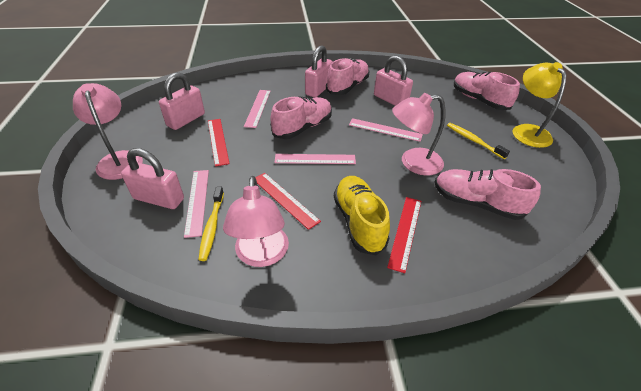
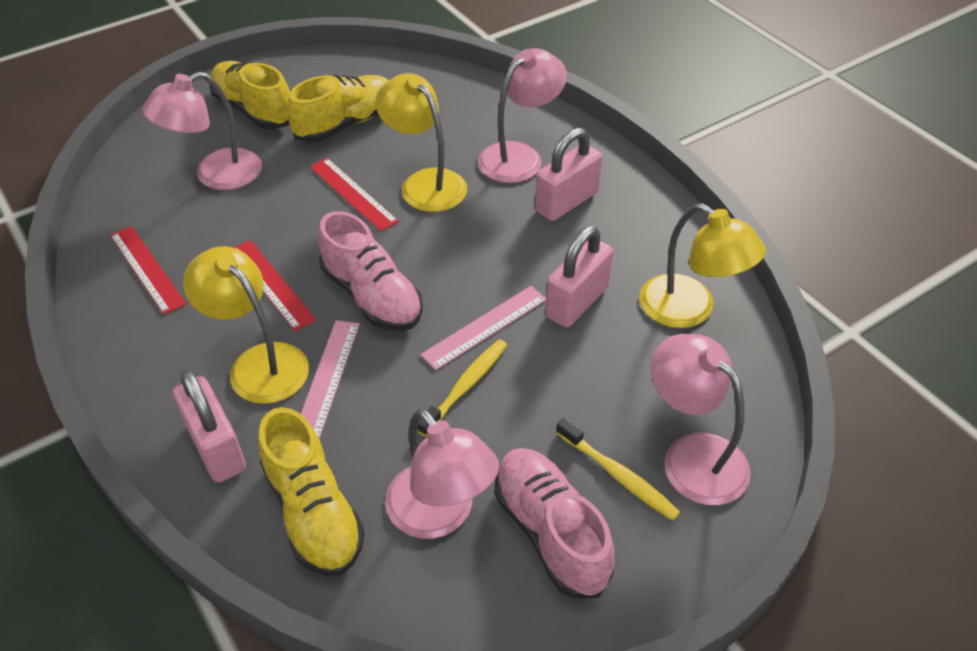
pink lamp: [73,83,143,180] [223,176,289,267] [392,93,446,176] = 3 -> [142,72,262,190] [385,408,499,539] [478,48,567,183] [651,334,751,505] = 4
pink padlock: [121,148,184,209] [159,72,205,130] [305,45,333,97] [374,55,413,106] = 4 -> [173,370,246,483] [535,128,602,221] [545,226,614,328] = 3
pink ruler: [184,170,209,238] [244,90,271,128] [274,154,356,164] [349,118,423,142] = 4 -> [301,320,360,439] [420,286,546,370] = 2
pink shoe: [270,96,332,139] [326,58,369,95] [435,169,541,220] [454,72,520,110] = 4 -> [318,211,423,331] [495,448,615,598] = 2
yellow lamp: [512,62,567,148] = 1 -> [183,246,309,404] [375,73,467,212] [640,203,766,328] = 3
yellow shoe: [334,176,390,255] = 1 -> [210,61,290,129] [258,407,365,576] [287,75,389,143] = 3

